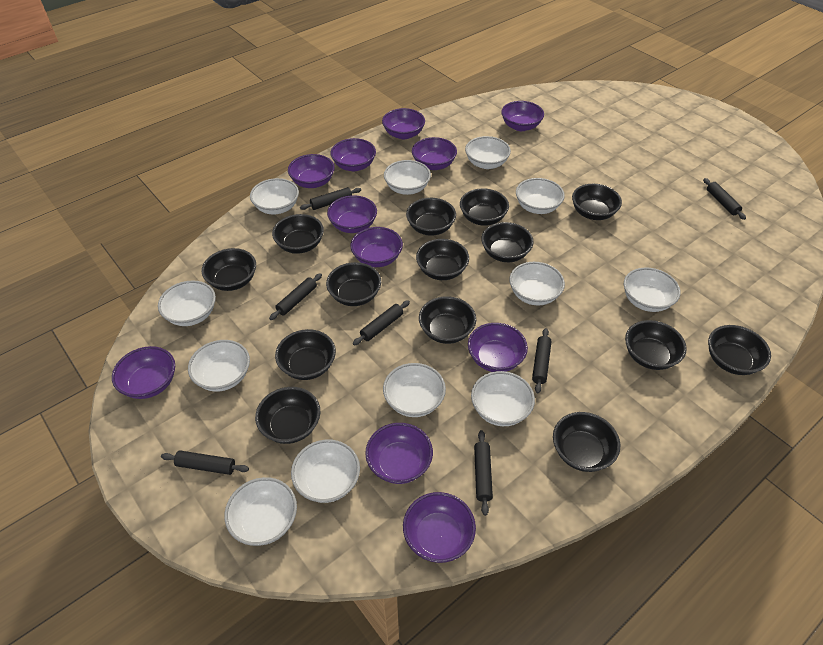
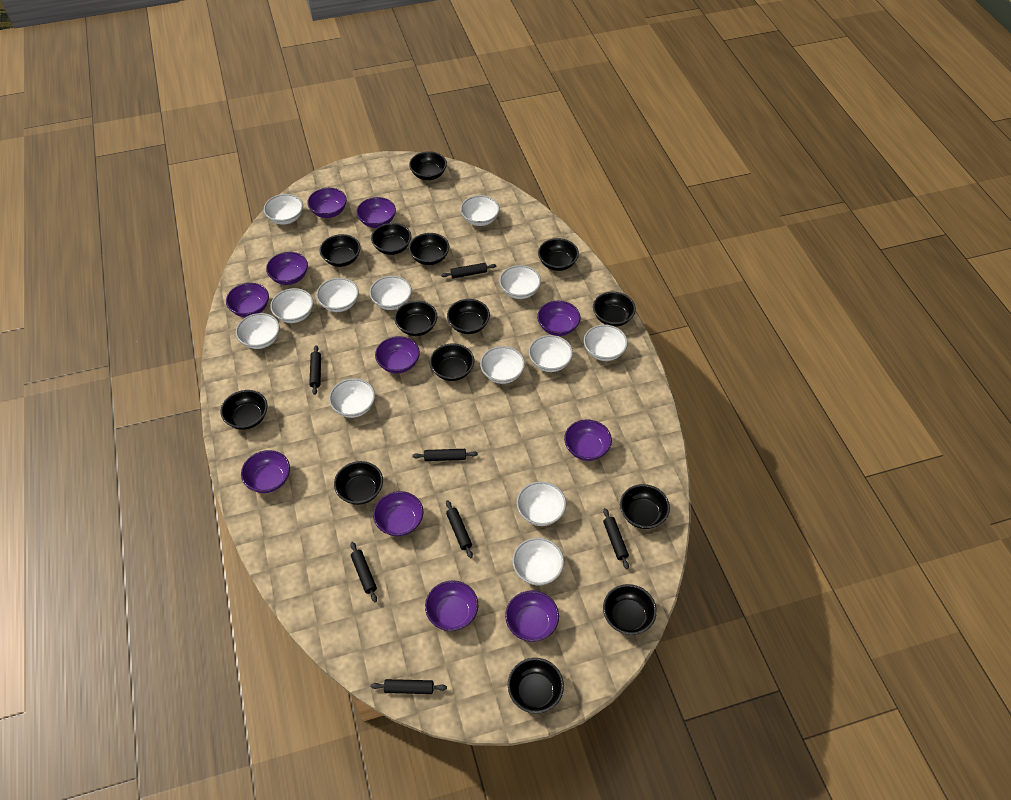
white bowl: [158,281,216,326] [188,340,250,391] [225,477,297,546] [250,178,299,215] [291,439,360,503] [383,363,446,417] [384,160,431,195] [465,136,511,169] [471,371,535,426] [509,262,565,306] [516,178,565,214] [624,268,681,312] = 12 -> [236,313,280,349] [264,194,303,225] [270,288,313,323] [316,278,359,312] [329,378,375,418] [370,276,412,310] [460,195,500,226] [480,346,525,384] [499,265,541,299] [512,538,564,586] [517,481,566,526] [528,335,573,372] [584,325,628,361] = 13

